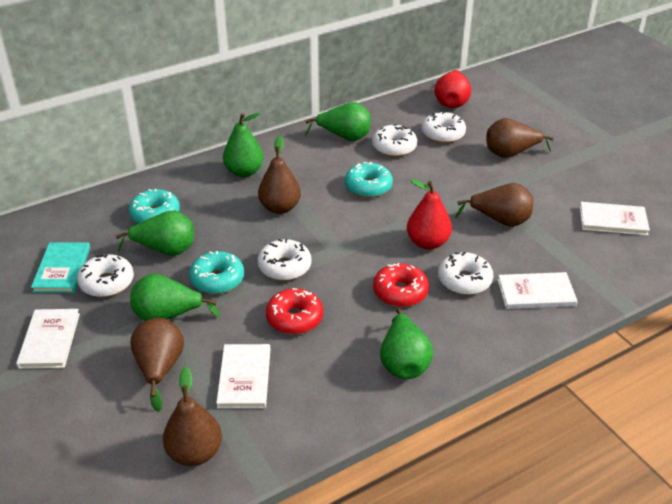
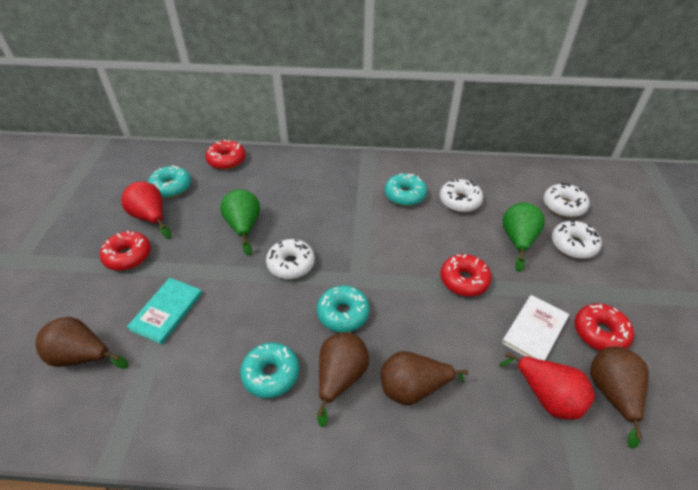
brown pear: [130,318,184,412] [163,366,222,466] [258,136,301,214] [455,183,533,227] [486,118,554,158] = 5 -> [36,317,128,369] [317,332,369,427] [381,351,468,405] [590,346,649,449] = 4
green pear: [115,210,194,256] [130,274,220,321] [223,113,264,177] [305,102,371,141] [380,309,433,379] = 5 -> [220,189,260,256] [503,203,545,272] = 2
red donut: [266,288,323,334] [373,263,429,307] = 2 -> [100,231,151,271] [205,139,246,170] [441,254,492,297] [575,304,634,351] = 4
turquoise donut: [129,189,180,224] [189,251,244,294] [345,162,393,198] = 3 -> [148,165,191,198] [240,342,299,398] [317,286,370,332] [385,173,427,206] = 4
white book: [16,309,80,369] [216,344,270,409] [498,272,577,309] [579,202,650,236] = 4 -> [502,295,570,360] = 1
white donut: [77,254,134,297] [257,239,312,281] [372,124,417,157] [421,111,466,143] [438,252,493,295] = 5 -> [266,239,315,279] [440,179,483,212] [543,183,590,217] [552,221,602,259] = 4

